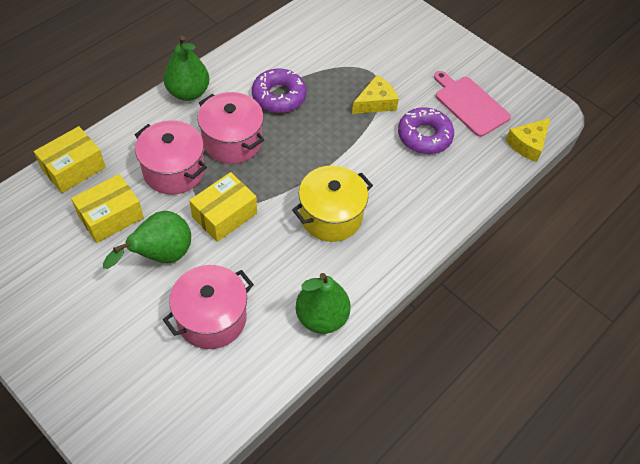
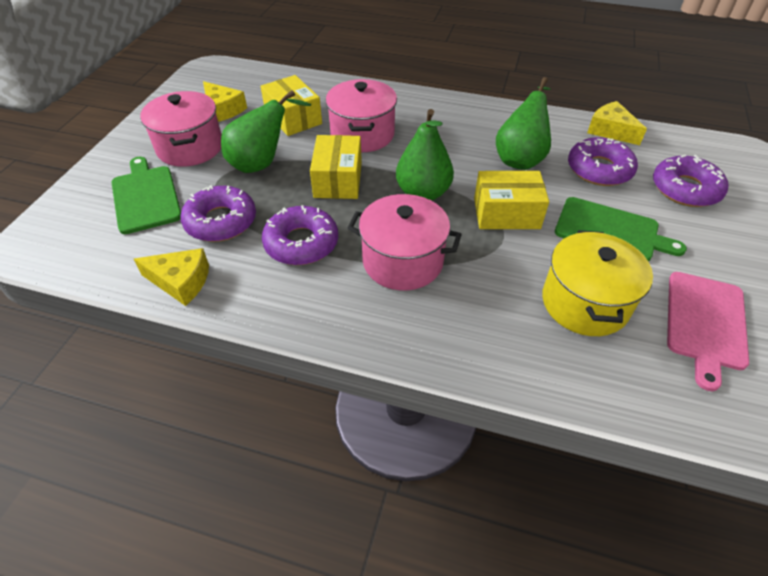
green cutting board: none = 0 -> [111,157,181,234] [555,197,687,261] = 2
purple donut: [252,69,306,113] [398,107,454,154] = 2 -> [181,185,256,242] [262,205,338,265] [568,137,638,186] [653,155,728,207] = 4
yellow cheese: [352,75,399,114] [506,118,550,162] = 2 -> [134,248,209,306] [203,81,247,122] [587,101,647,145] = 3

